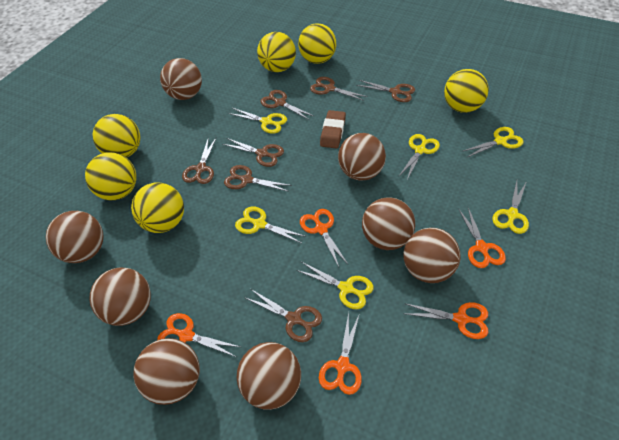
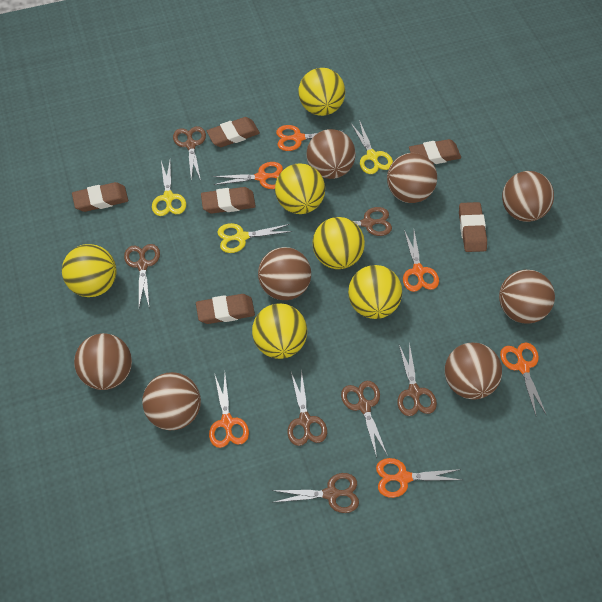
brown eraser: [320,110,346,149] = 1 -> [72,182,128,212] [196,294,255,324] [201,187,256,213] [207,117,260,147] [409,139,461,164] [459,202,487,252] = 6
orange scissors: [157,313,240,357] [300,209,348,267] [319,312,362,395] [404,302,488,339] [458,208,506,268] = 5 -> [209,373,249,448] [213,162,283,189] [276,125,343,151] [376,458,461,498] [403,230,439,292] [500,342,546,415] = 6
yellow scissors: [228,108,287,134] [235,207,306,243] [296,262,374,309] [399,134,440,180] [461,127,524,158] [492,181,529,234] = 6 -> [152,161,186,216] [217,223,292,253] [351,120,393,174] = 3

